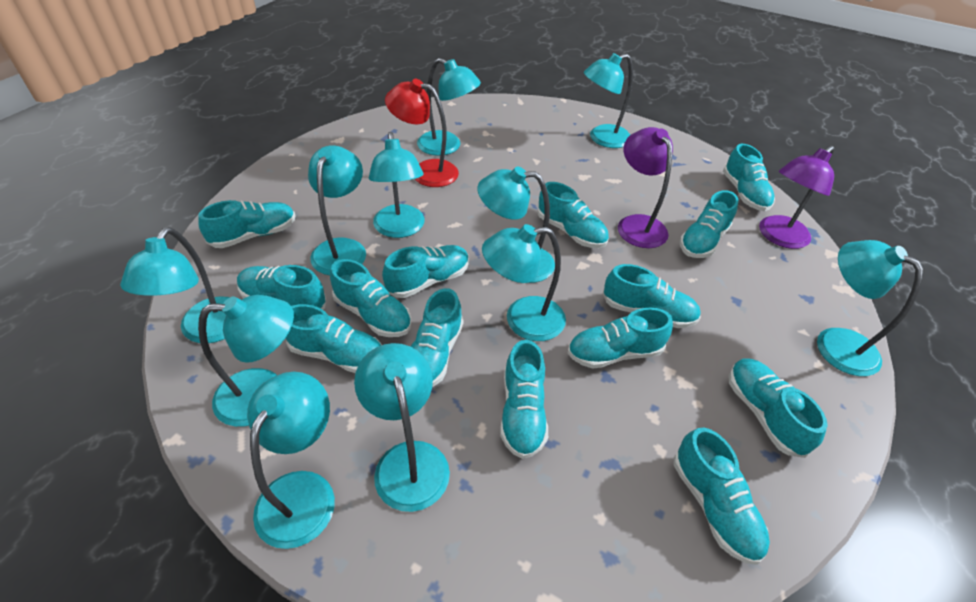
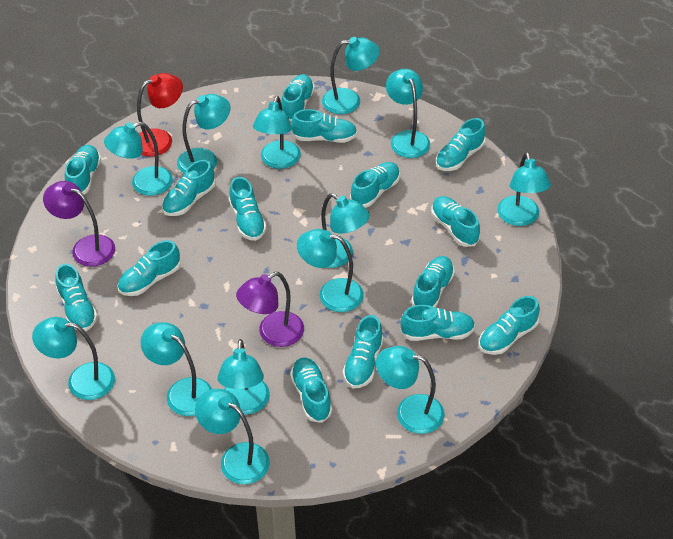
turquoise lamp: [120,227,230,343] [198,295,294,427] [247,372,335,549] [308,145,366,276] [354,343,450,512] [369,132,424,238] [417,58,481,156] [477,166,555,283] [482,224,566,341] [584,53,633,148] [817,240,923,376] = 11 -> [32,317,115,400] [104,122,173,196] [141,322,212,416] [177,94,231,174] [195,389,270,484] [217,339,270,415] [253,96,301,169] [297,229,364,312] [321,193,370,268] [322,37,380,114] [376,346,445,434] [386,69,430,158] [497,152,551,226] = 13
turquoise shoe: [198,200,296,248] [237,265,326,310] [286,304,382,373] [330,259,411,337] [382,245,469,298] [411,288,463,387] [500,340,548,459] [537,182,609,248] [567,308,673,369] [603,264,701,328] [674,428,770,565] [680,190,738,258] [723,144,775,211] [729,358,828,458] = 14 -> [55,264,98,331] [65,145,101,195] [117,240,181,296] [162,160,216,216] [229,177,267,241] [281,74,315,121] [290,357,332,423] [291,109,357,143] [343,315,384,388] [350,162,400,208] [401,305,475,341] [411,256,455,308] [431,196,480,247] [436,118,485,171] [479,296,540,355] = 15

